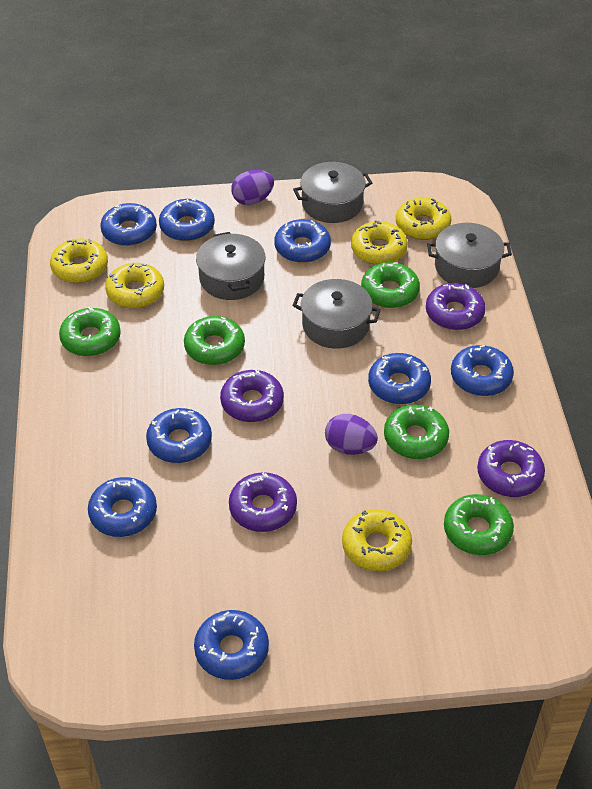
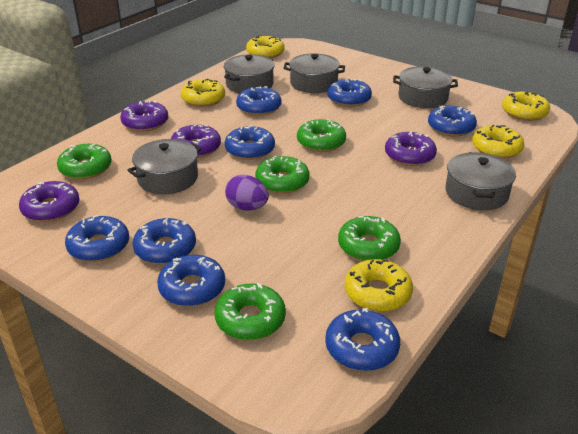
grey pot: [196,232,266,300] [292,279,381,349] [293,162,372,223] [427,223,512,288] = 4 -> [127,139,202,194] [224,54,274,93] [283,53,345,93] [393,66,458,108] [445,152,516,210] = 5
purple egg: [231,170,274,205] [325,414,378,455] = 2 -> [225,175,269,211] = 1

